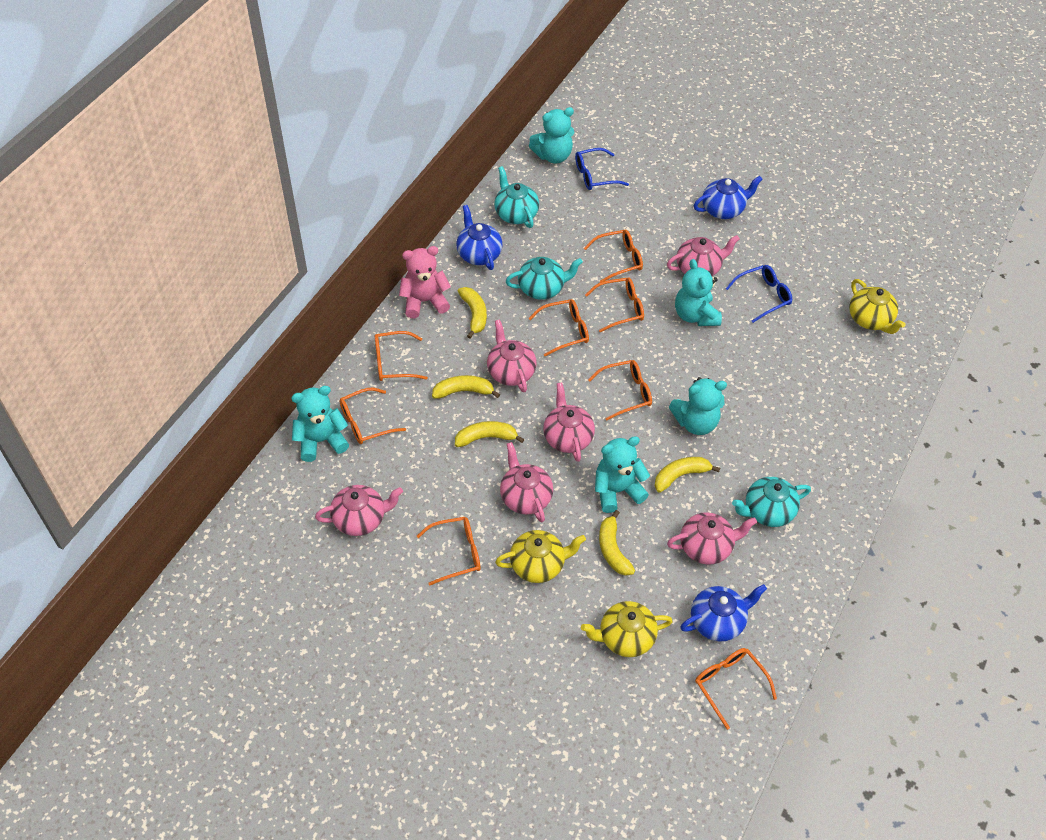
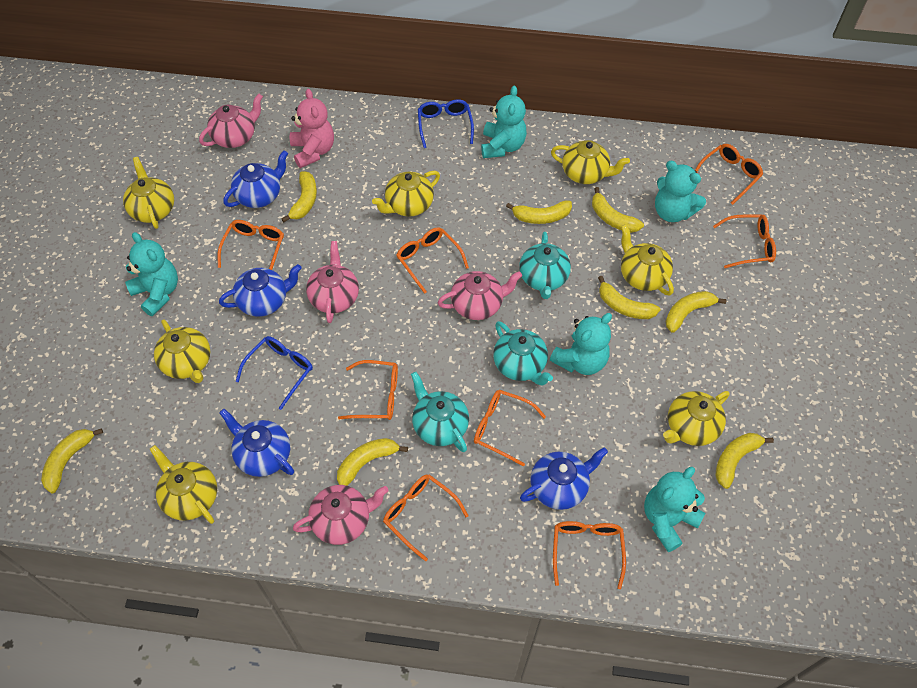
blue teapot: [456,205,503,270] [680,584,767,642] [694,176,763,219] = 3 -> [219,264,302,317] [219,409,294,477] [223,150,288,208] [520,447,608,510] = 4
pink teapot: [315,485,403,536] [487,319,537,392] [500,442,553,522] [543,382,595,462] [667,235,740,276] [667,512,757,565] = 6 -> [199,94,263,148] [293,485,389,545] [306,241,359,323] [438,271,522,320] = 4
yellow banana: [432,375,500,399] [455,421,525,447] [458,287,487,339] [599,510,635,576] [654,457,720,493] = 5 -> [41,428,103,493] [281,171,317,222] [337,438,408,486] [506,201,572,224] [592,187,644,233] [598,276,660,319] [666,291,726,333] [716,433,774,489] = 8
yellow teapot: [495,530,586,583] [581,601,673,657] [849,279,906,334] = 3 -> [123,157,174,229] [150,445,217,524] [154,319,210,383] [372,171,440,217] [551,140,630,184] [621,224,674,296] [663,391,730,446] = 7

